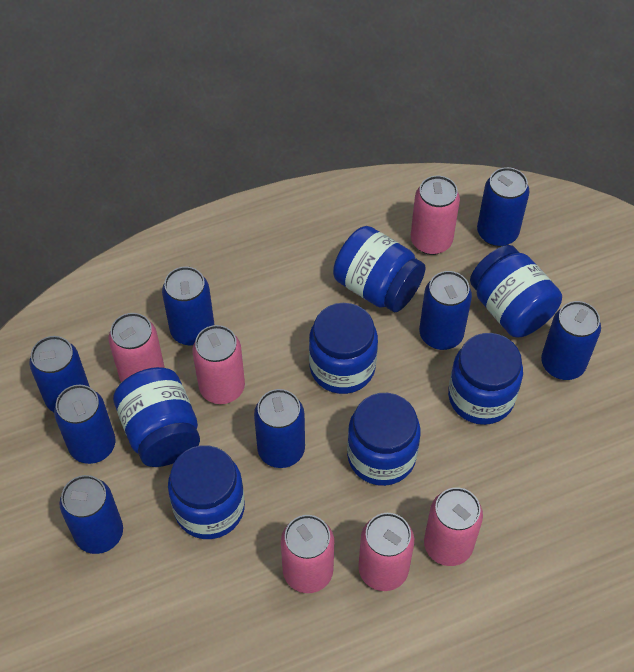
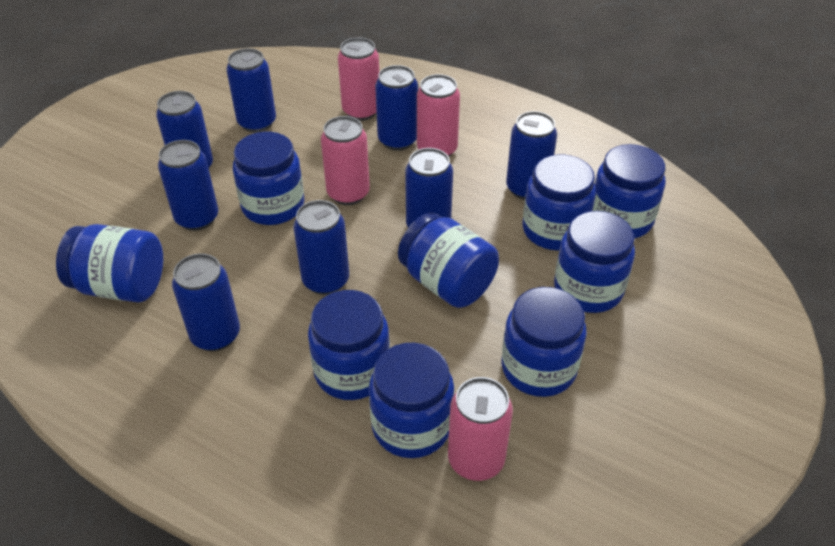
blue jar: [113,367,200,467] [168,445,245,539] [309,303,378,394] [333,226,425,312] [347,393,421,486] [448,333,523,425] [470,245,562,337] = 7 -> [56,224,163,302] [233,132,304,225] [308,290,390,400] [369,343,454,458] [398,212,499,308] [502,287,587,397] [522,155,596,251] [554,211,635,313] [593,144,666,239] = 9
pink can: [109,313,165,383] [192,325,245,404] [281,515,334,593] [358,513,414,591] [411,176,460,255] [424,487,483,566] = 6 -> [321,116,370,205] [338,37,379,121] [417,74,460,157] [448,377,513,481] = 4

